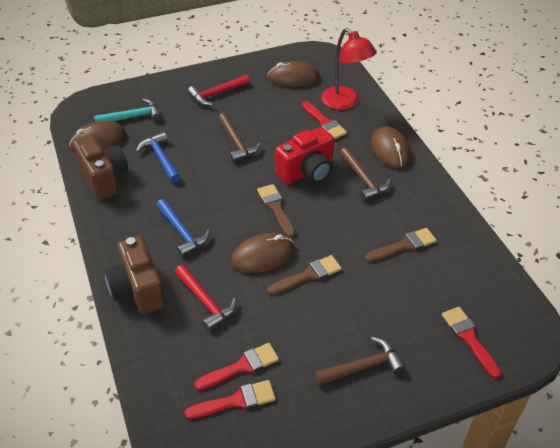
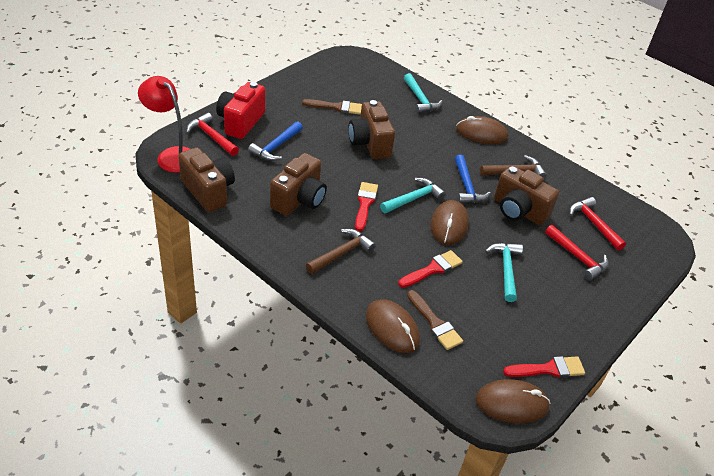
brown brush: [257,184,295,238] [267,255,342,295] [365,228,437,262] = 3 -> [302,99,362,114] [407,290,463,350] = 2
brown camera: [73,135,128,200] [104,236,166,314] = 2 -> [178,147,235,212] [270,153,327,216] [348,100,395,159] [494,166,559,225] = 4
brown hammer: [218,113,261,162] [314,337,406,386] [340,147,391,201] = 3 -> [306,229,376,274] [480,155,547,179] = 2
red brush: [184,380,276,419] [194,343,279,390] [302,101,347,139] [442,307,501,379] = 4 -> [355,182,378,231] [398,250,463,288] [503,356,585,378] = 3
red hammer: [174,265,237,331] [188,75,250,106] = 2 -> [186,113,239,156] [545,225,609,280] [569,197,626,251] = 3
turquoise hammer: [94,99,161,122] = 1 -> [380,178,446,213] [404,73,442,113] [485,243,523,302] = 3

